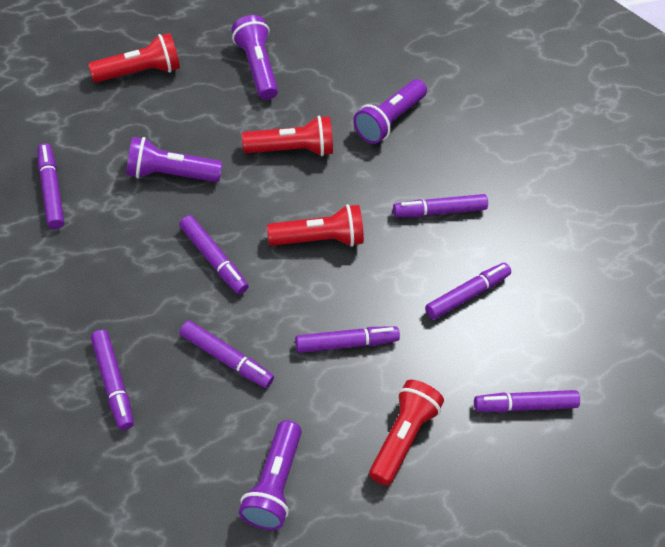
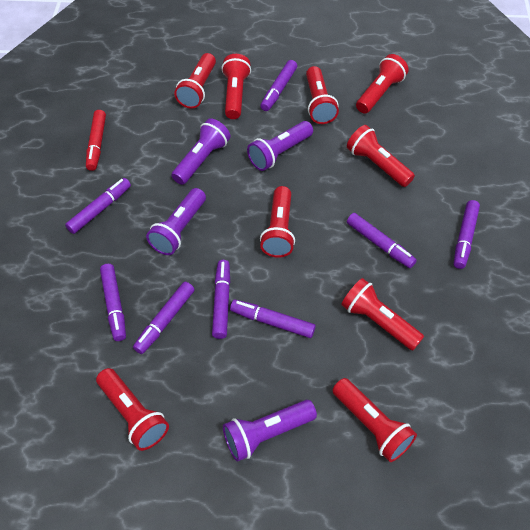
red flashlight: [88,33,180,83] [242,116,333,156] [267,204,364,247] [369,380,444,486] = 4 -> [96,368,169,451] [174,53,216,109] [221,54,251,119] [260,186,295,258] [306,66,339,124] [332,378,417,462] [341,278,424,350] [347,125,415,187] [356,54,409,114] = 9
red marker: none = 0 -> [86,110,106,171] = 1

